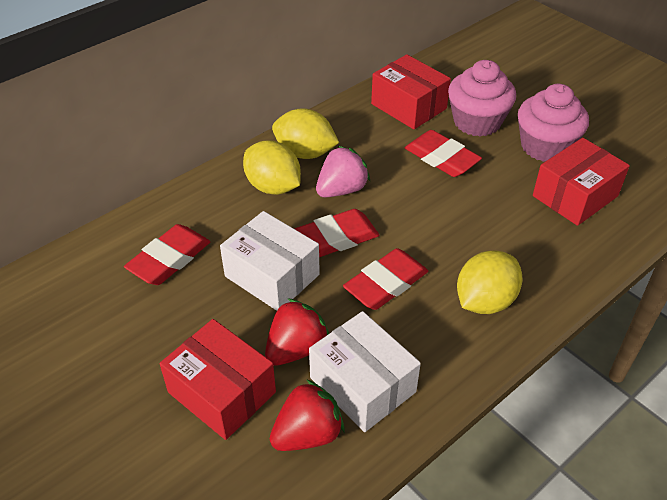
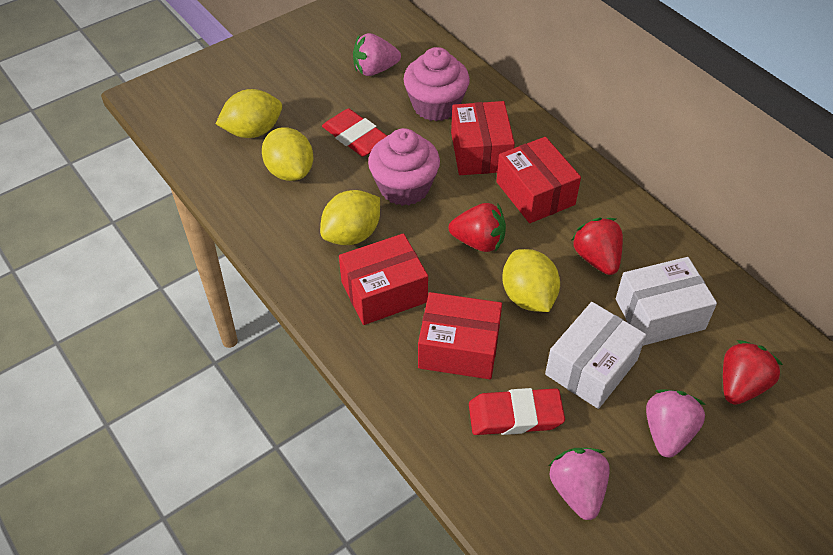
pink strawberry: [316,146,370,197] = 1 -> [353,33,401,76] [549,448,610,520] [646,389,706,458] = 3
red box: [160,319,276,440] [371,54,451,129] [533,138,630,226] = 3 -> [339,233,428,325] [418,292,502,379] [451,101,515,175] [496,137,581,223] = 4
red eraser: [124,224,210,285] [294,209,380,257] [343,248,428,310] [405,130,482,177] = 4 -> [322,109,387,157] [469,388,565,435] = 2
red strawberry: [265,298,329,366] [270,379,345,451] = 2 -> [449,203,506,252] [571,217,623,275] [723,340,783,405] = 3
yellow lemon: [243,140,301,195] [272,108,339,159] [457,250,523,314] = 3 -> [216,89,282,138] [262,127,313,181] [320,190,380,245] [502,249,560,312] = 4

